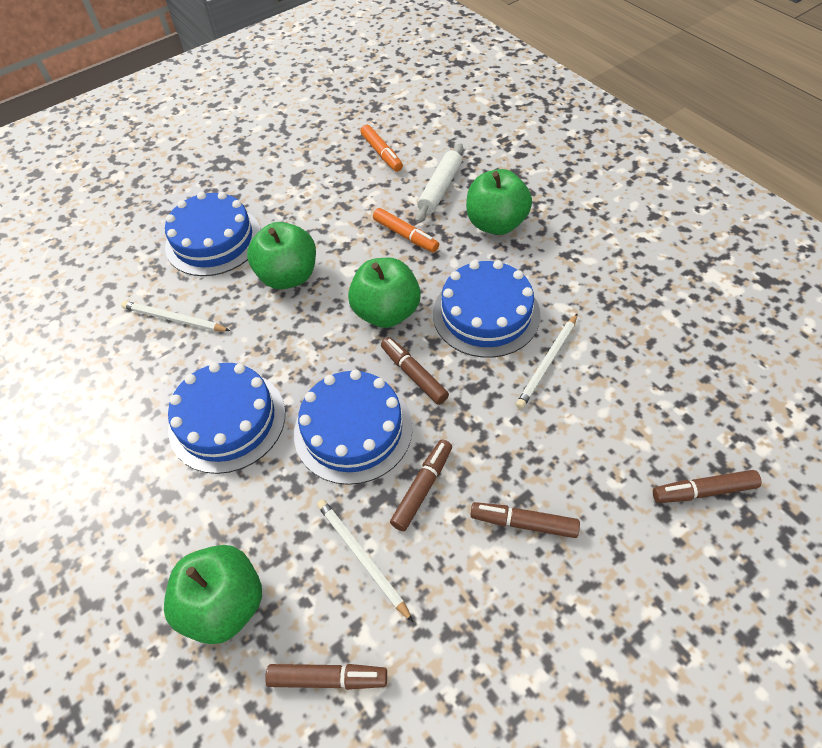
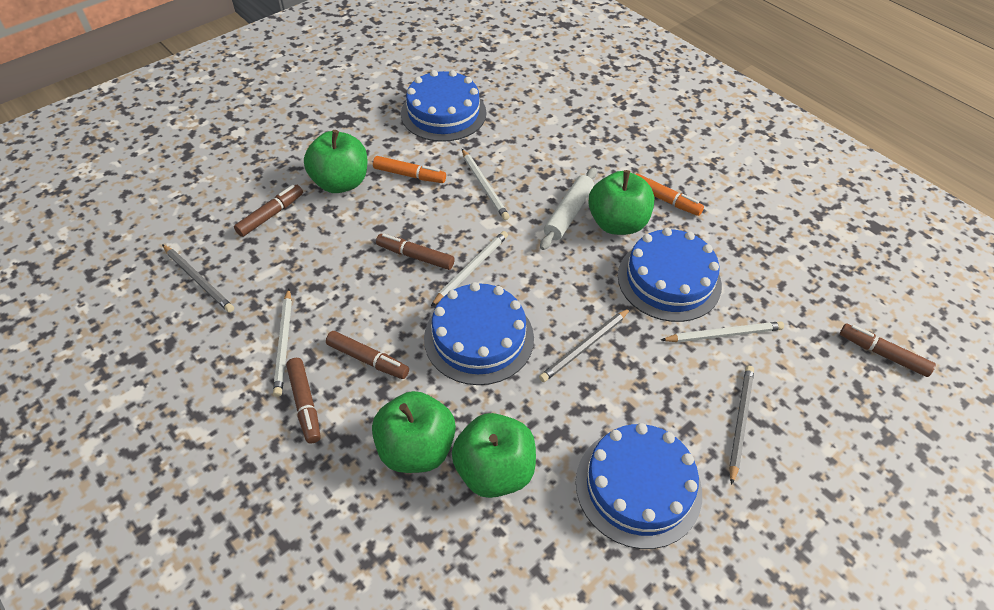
grey pencil: none = 0 -> [162,244,234,312] [539,308,631,382] [729,366,754,485] = 3
white pencil: [121,301,230,331] [317,499,413,622] [516,313,578,409] = 3 -> [273,289,292,397] [431,231,508,306] [462,149,510,220] [661,321,784,343] = 4

